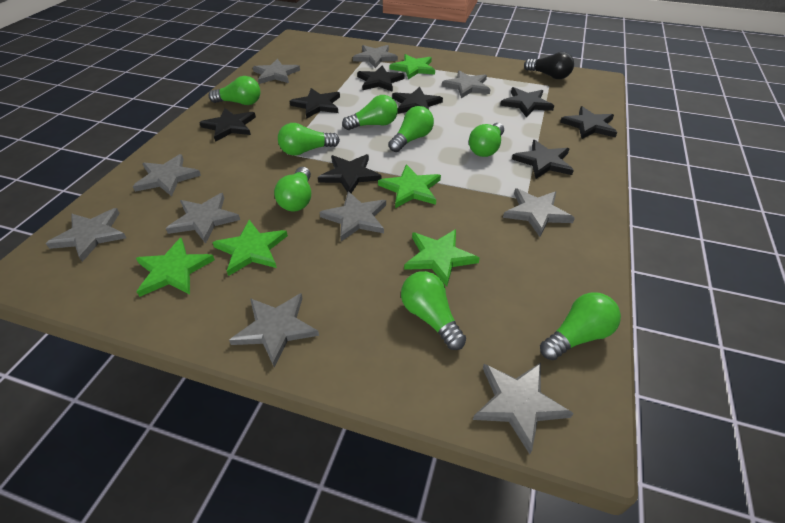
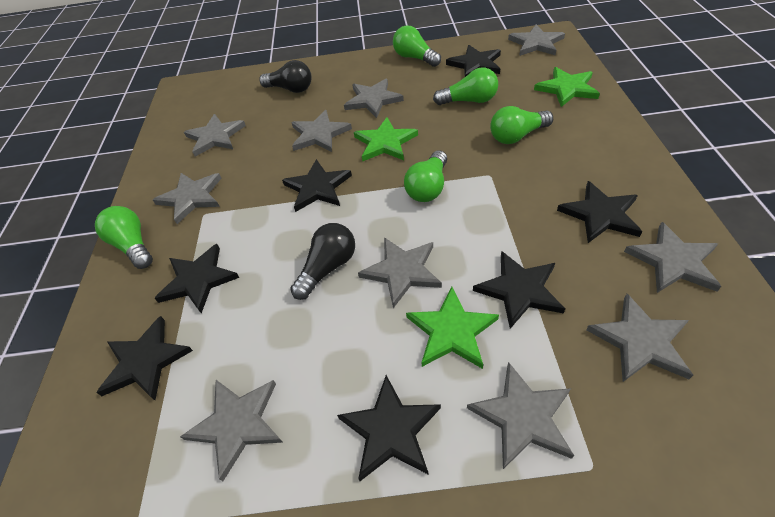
black light bulb: [524,52,574,79] = 1 -> [259,60,312,93] [290,223,355,300] = 2
black star: [199,108,256,142] [290,88,340,119] [318,154,381,193] [357,65,405,92] [392,87,443,114] [500,87,554,118] [512,140,574,179] [560,106,617,139] = 8 -> [97,316,193,400] [154,244,239,313] [282,159,352,212] [337,375,441,481] [446,45,501,77] [473,251,565,329] [557,181,642,243] = 7
green light bulb: [209,76,260,105] [274,167,311,211] [278,123,340,155] [342,95,398,130] [388,106,434,152] [401,271,466,350] [469,123,504,157] [540,292,621,360] = 8 -> [95,206,153,269] [393,25,441,67] [404,150,447,202] [433,67,498,105] [490,106,553,144] = 5
green star: [136,238,215,297] [212,220,288,276] [378,164,441,208] [390,54,435,79] [404,229,480,287] = 5 -> [354,117,418,161] [406,287,499,369] [534,67,600,107] = 3

